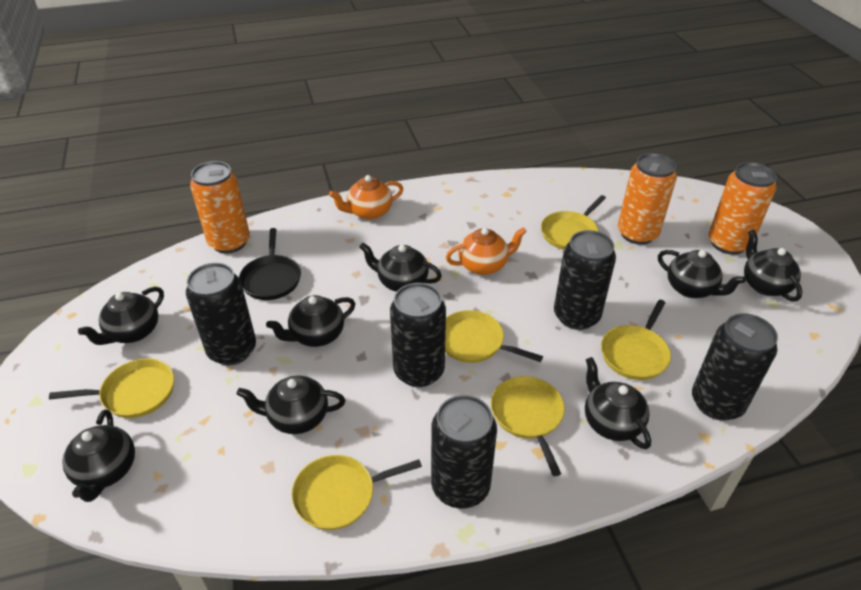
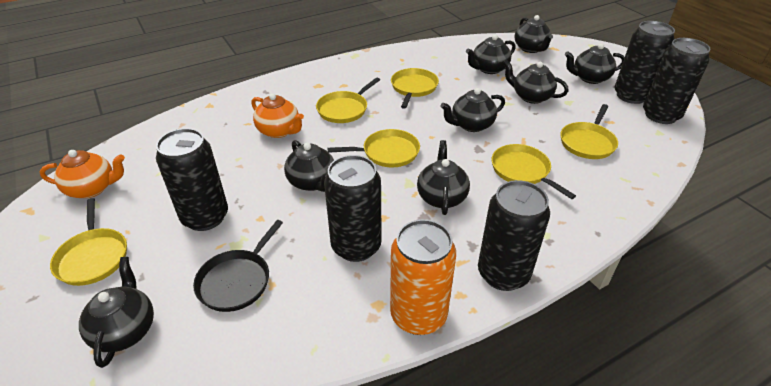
orange can: [190,161,250,254] [618,153,677,245] [709,162,777,255] = 3 -> [390,219,456,335] = 1

